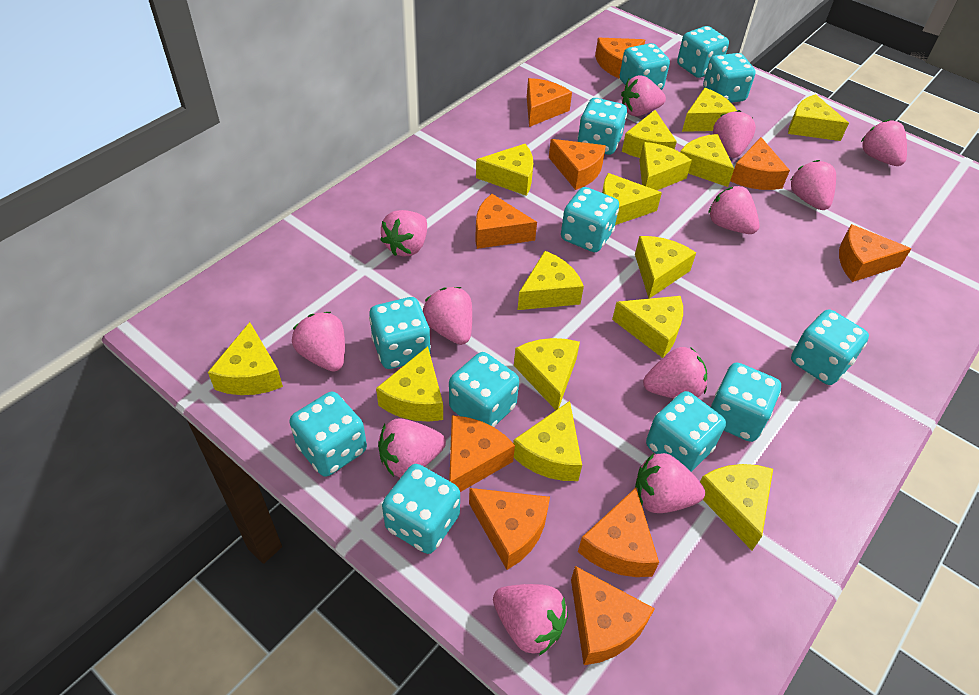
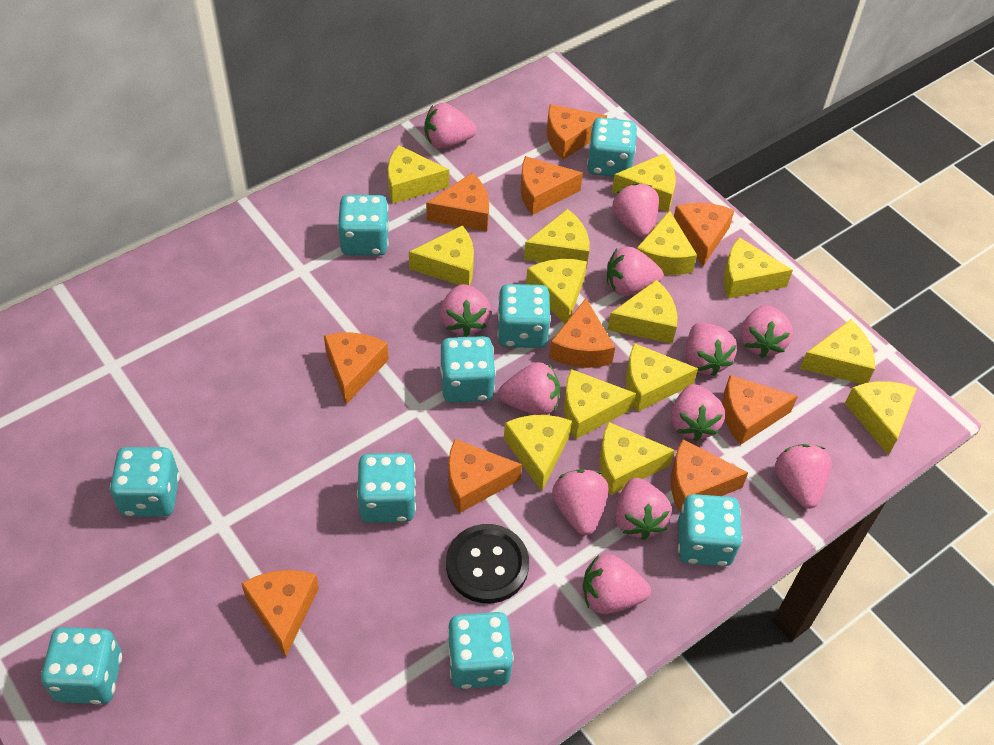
black button: none = 0 -> [446,524,529,603] = 1
turquoise dice: [289,392,367,477] [369,297,431,369] [382,464,460,554] [449,352,519,427] [561,187,619,252] [578,98,627,155] [620,43,670,90] [646,391,726,472] [677,26,729,78] [703,53,755,103] [711,363,781,442] [791,309,869,385] = 12 -> [41,627,122,704] [110,447,180,517] [338,195,389,256] [357,453,416,523] [440,336,496,403] [447,612,514,689] [497,284,551,348] [587,117,637,177] [678,494,742,566] = 9
yellow cheese: [208,322,283,395] [376,346,443,421] [476,144,533,196] [513,401,582,481] [514,338,580,410] [517,251,584,310] [602,173,662,225] [612,296,683,358] [622,110,677,158] [635,236,696,299] [639,142,692,190] [680,134,734,187] [682,88,737,132] [700,464,773,550] [788,94,849,141] = 15 -> [388,145,449,204] [409,225,474,286] [504,415,572,492] [524,209,589,269] [526,259,587,324] [564,369,636,439] [599,422,675,495] [608,280,677,344] [612,154,676,212] [626,343,698,412] [637,210,697,275] [723,237,793,299] [800,319,875,384] [845,381,917,455] = 14

